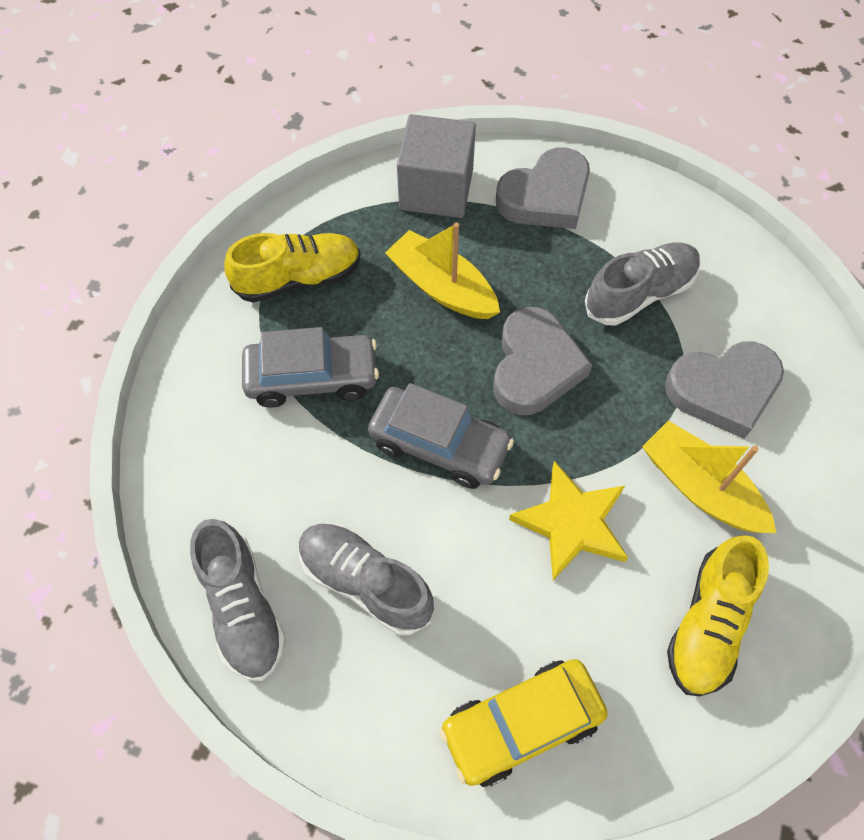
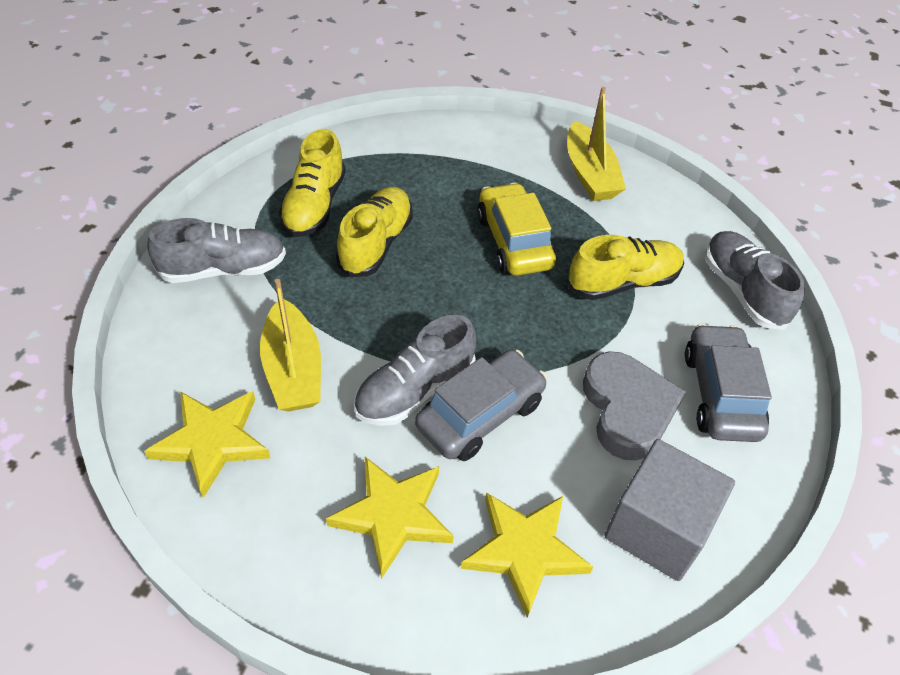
grey heart: [493,307,592,415] [496,147,590,229] [665,341,784,439] = 3 -> [583,351,686,460] = 1
yellow shoe: [225,233,361,303] [667,535,769,696] = 2 -> [279,129,346,237] [336,187,413,277] [568,235,684,300] = 3
yellow star: [509,461,628,580] = 1 -> [144,391,271,498] [326,457,454,579] [461,492,593,618] = 3

